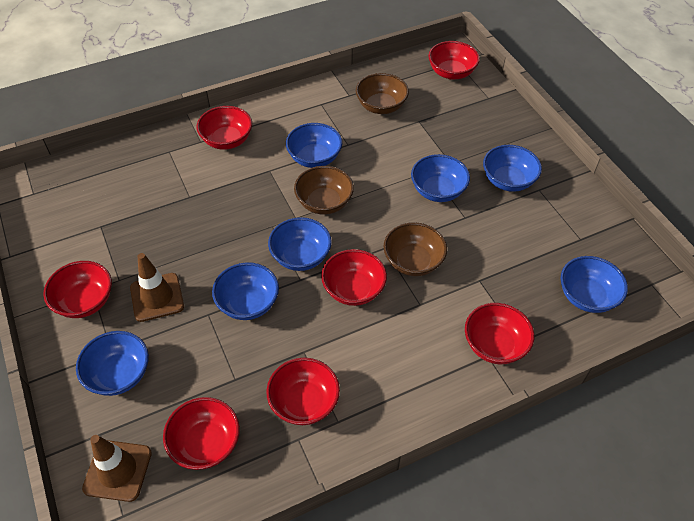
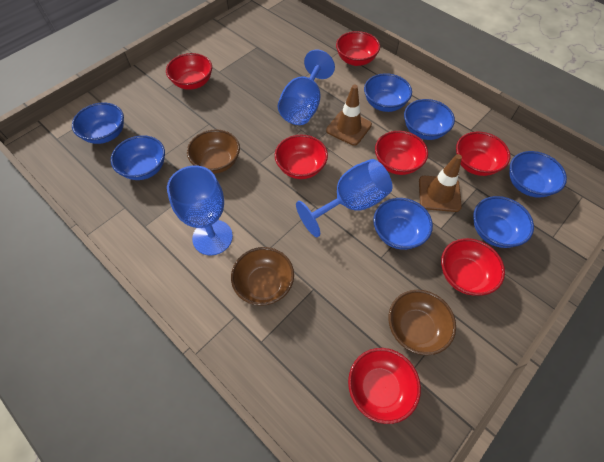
blue goblet: none = 0 -> [167,165,233,255] [278,50,335,125] [296,159,392,237] = 3

